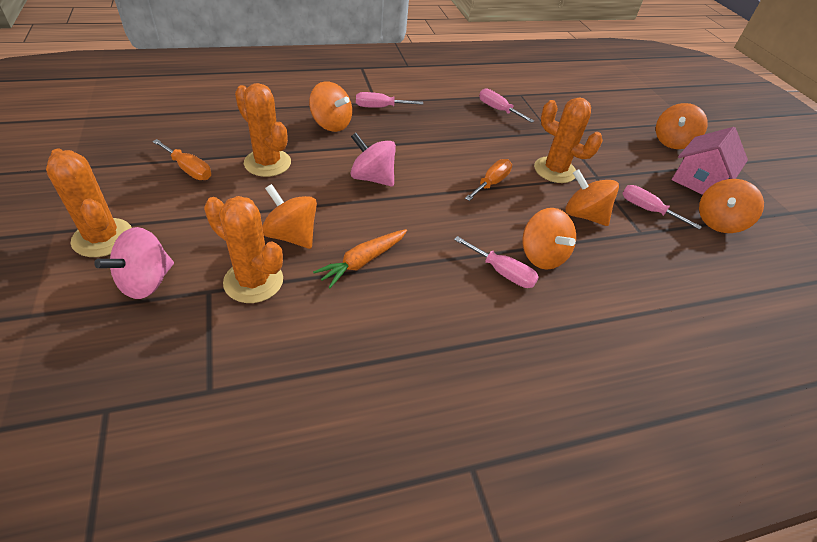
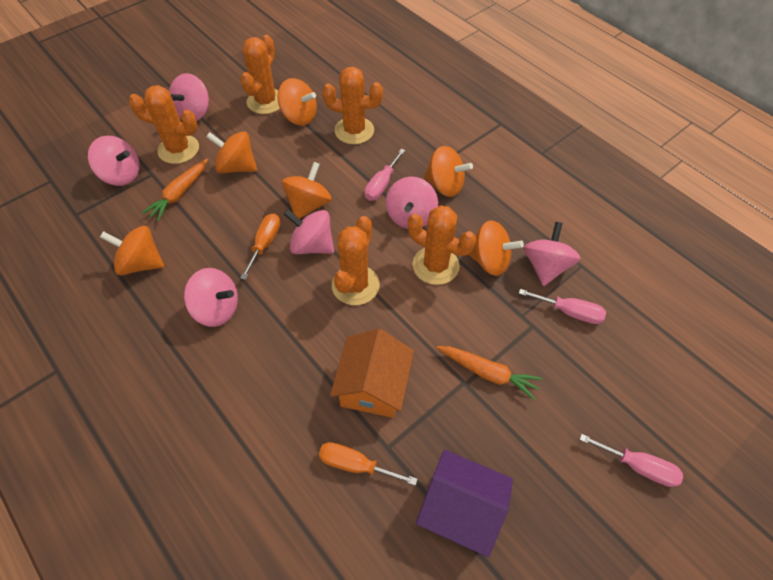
orange cactus: [46,149,132,257] [204,196,283,303] [235,83,291,177] [534,97,603,183] = 4 -> [129,85,199,164] [241,35,280,114] [322,67,383,144] [332,216,380,305] [408,205,476,285] = 5
orange carrot: [313,229,407,288] = 1 -> [142,159,208,221] [437,346,542,400] = 2
orange house: none = 0 -> [330,329,414,418] = 1
pink house: [672,127,748,195] = 1 -> none = 0
pink screwdriver: [356,92,423,108] [454,236,539,288] [479,88,534,123] [622,185,702,230] = 4 -> [365,149,405,201] [519,289,606,324] [580,434,683,487] = 3
pink spinning top: [94,227,174,299] [351,133,396,187] = 2 -> [88,136,140,186] [169,73,209,121] [184,268,238,327] [284,209,334,254] [386,177,438,229] [524,222,581,286] = 6
purple house: none = 0 -> [416,450,513,557] = 1

